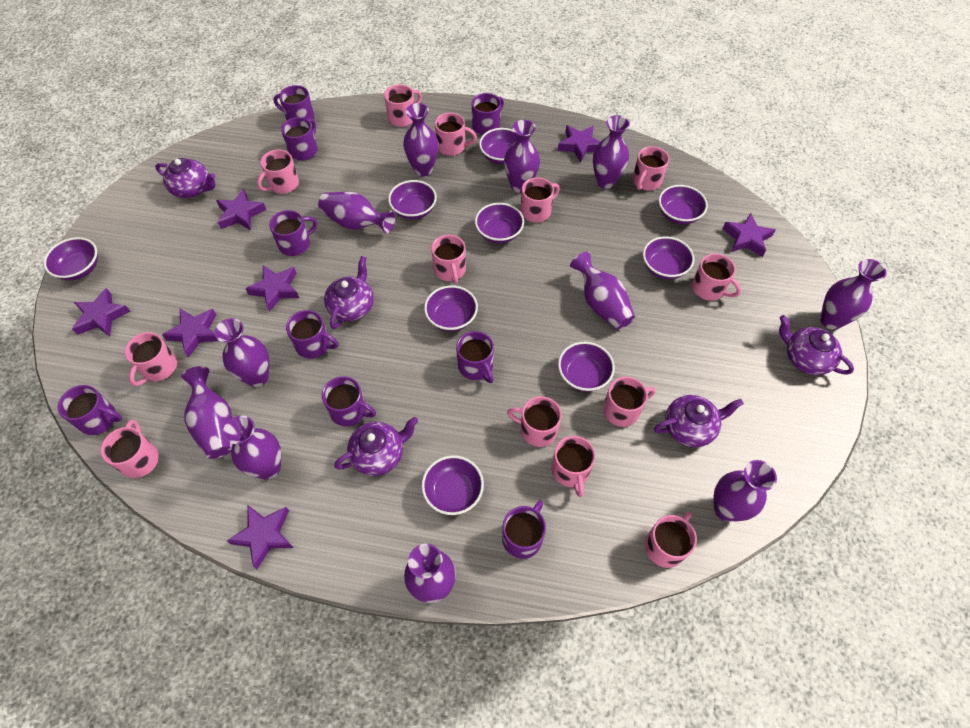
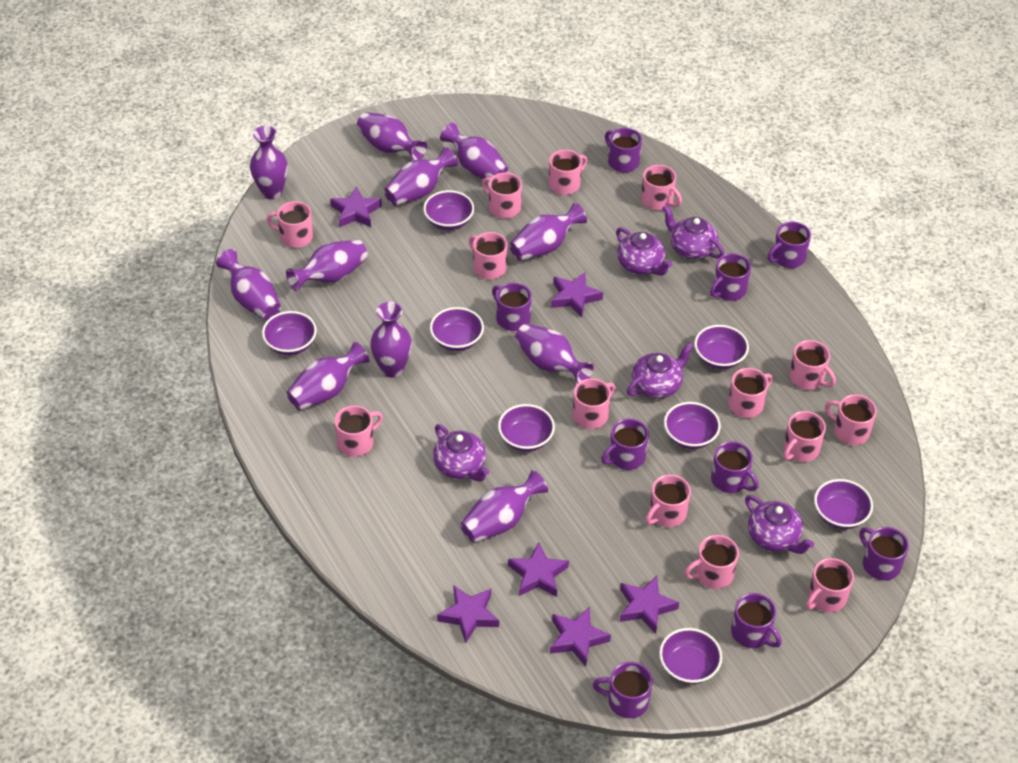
pink mug: [101,420,159,478] [125,332,177,386] [257,150,299,194] [384,85,422,127] [431,235,466,284] [435,113,477,156] [507,396,562,447] [521,177,560,222] [552,436,596,497] [603,377,656,427] [633,146,669,190] [645,511,697,568] [692,253,741,301] = 13 -> [266,201,313,248] [335,405,383,457] [469,232,508,279] [482,173,522,219] [549,150,588,195] [573,379,615,429] [641,165,682,210] [646,475,691,527] [684,535,739,589] [728,368,773,418] [783,411,826,462] [789,340,836,390] [806,558,854,613] [825,394,877,445] = 14
purple bowl: [43,237,98,280] [388,180,437,220] [421,455,484,515] [424,285,478,332] [475,203,524,243] [479,128,518,164] [558,342,615,392] [643,236,694,279] [659,185,708,224] = 9 -> [262,311,317,355] [423,190,474,230] [430,307,484,351] [498,404,555,452] [659,628,722,684] [664,402,721,449] [694,325,749,369] [814,479,873,529] = 8
purple star: [72,288,130,337] [162,309,219,358] [216,189,266,231] [227,505,293,569] [245,265,299,312] [558,125,600,162] [722,213,775,257] = 7 -> [330,186,382,227] [437,585,499,643] [508,542,569,597] [550,607,611,666] [551,272,603,318] [620,576,679,634] = 6

